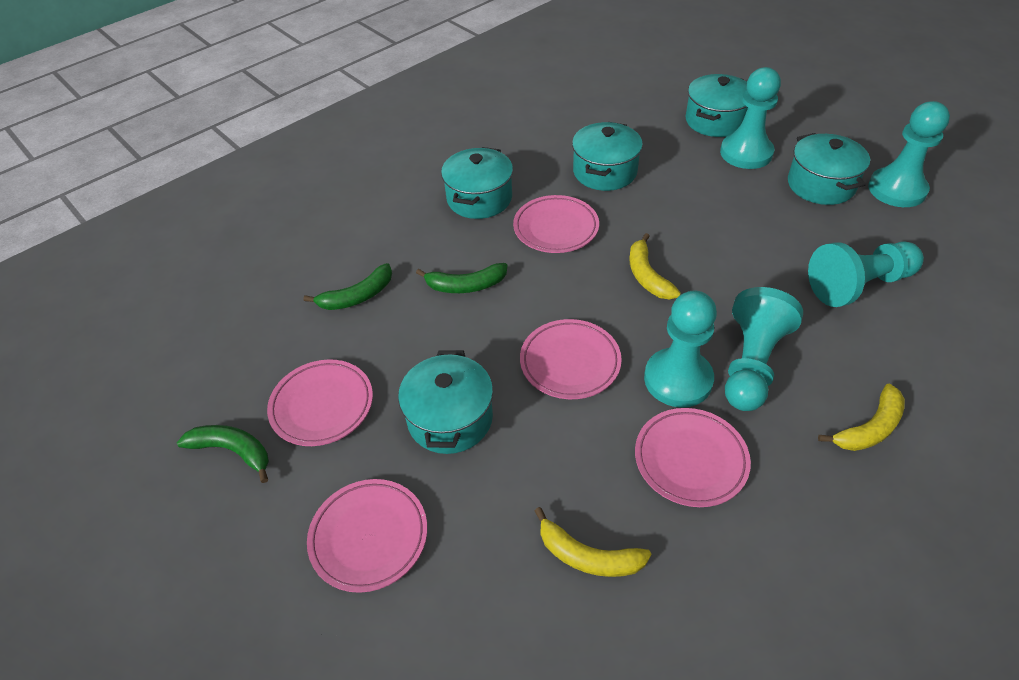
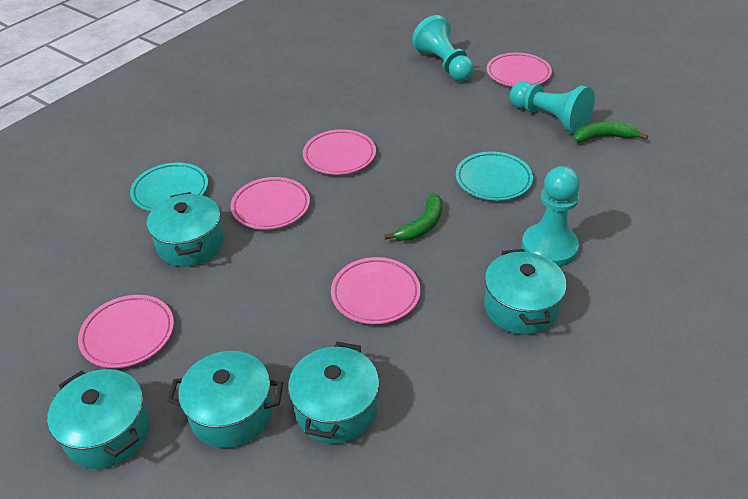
green banana: [177,425,269,483] [303,263,392,310] [416,263,507,293] = 3 -> [384,193,442,241] [574,121,648,143] = 2
turquoise pawn: [644,290,717,408] [720,67,781,169] [725,287,803,411] [808,242,924,307] [868,101,950,207] = 5 -> [412,15,474,81] [510,82,595,134] [522,166,580,267] = 3
turquoise plate: none = 0 -> [130,162,208,212] [456,151,533,201] = 2
yellow banana: [535,507,651,577] [629,233,681,300] [818,384,905,451] = 3 -> none = 0

